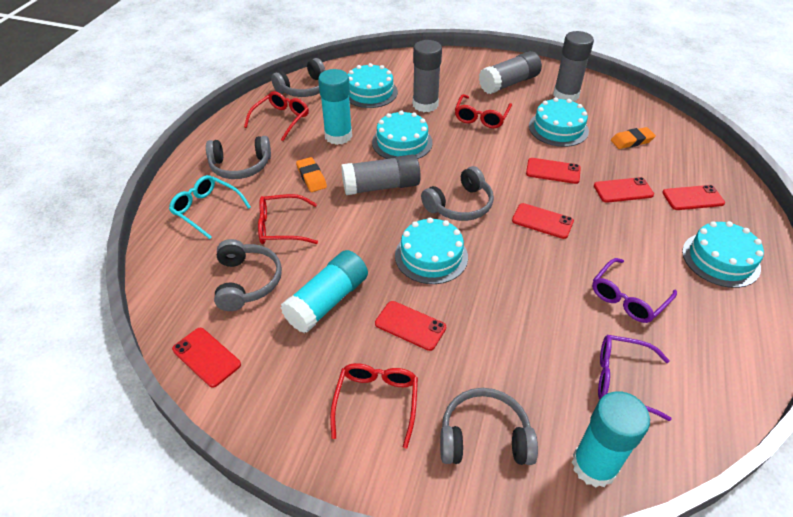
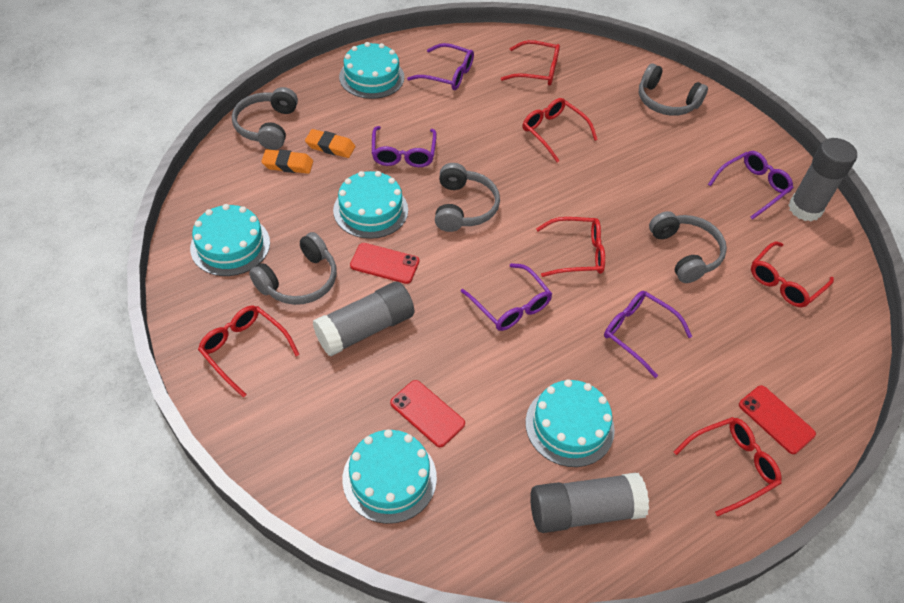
grey glue stick: [341,154,421,195] [413,40,442,112] [479,51,542,94] [553,31,594,102] = 4 -> [313,282,414,356] [530,473,649,533] [788,138,857,222] = 3
purple glasses: [592,258,677,323] [598,335,672,421] = 2 -> [372,126,437,167] [407,43,474,90] [461,263,552,331] [604,291,692,378] [708,151,794,220] = 5
red glasses: [244,91,309,141] [258,194,318,244] [330,363,418,449] [455,94,512,128] = 4 -> [198,306,300,398] [501,40,560,86] [523,98,598,162] [536,217,605,277] [674,417,782,516] [751,241,834,307] = 6
red phone: [172,328,241,388] [375,301,446,351] [512,203,574,239] [526,158,581,184] [594,177,654,203] [662,185,725,210] = 6 -> [350,243,419,284] [390,380,465,447] [739,385,816,454] = 3
turquoise glasses: [169,175,251,239] = 1 -> none = 0
turquoise glue stick: [280,250,368,333] [318,69,352,145] [572,391,650,488] = 3 -> none = 0

